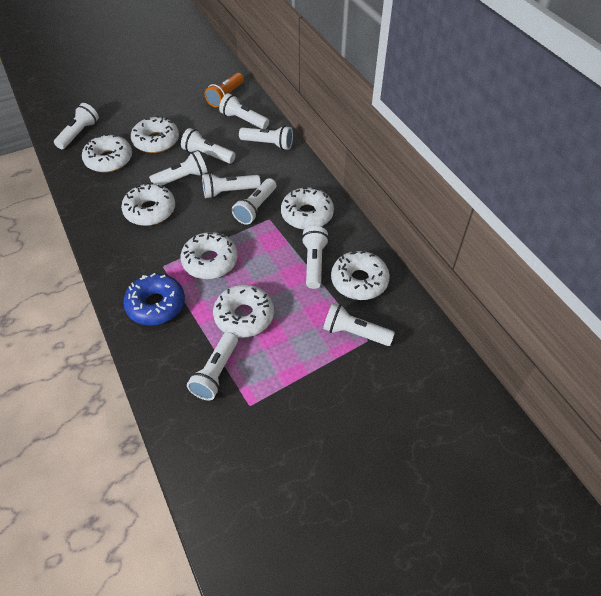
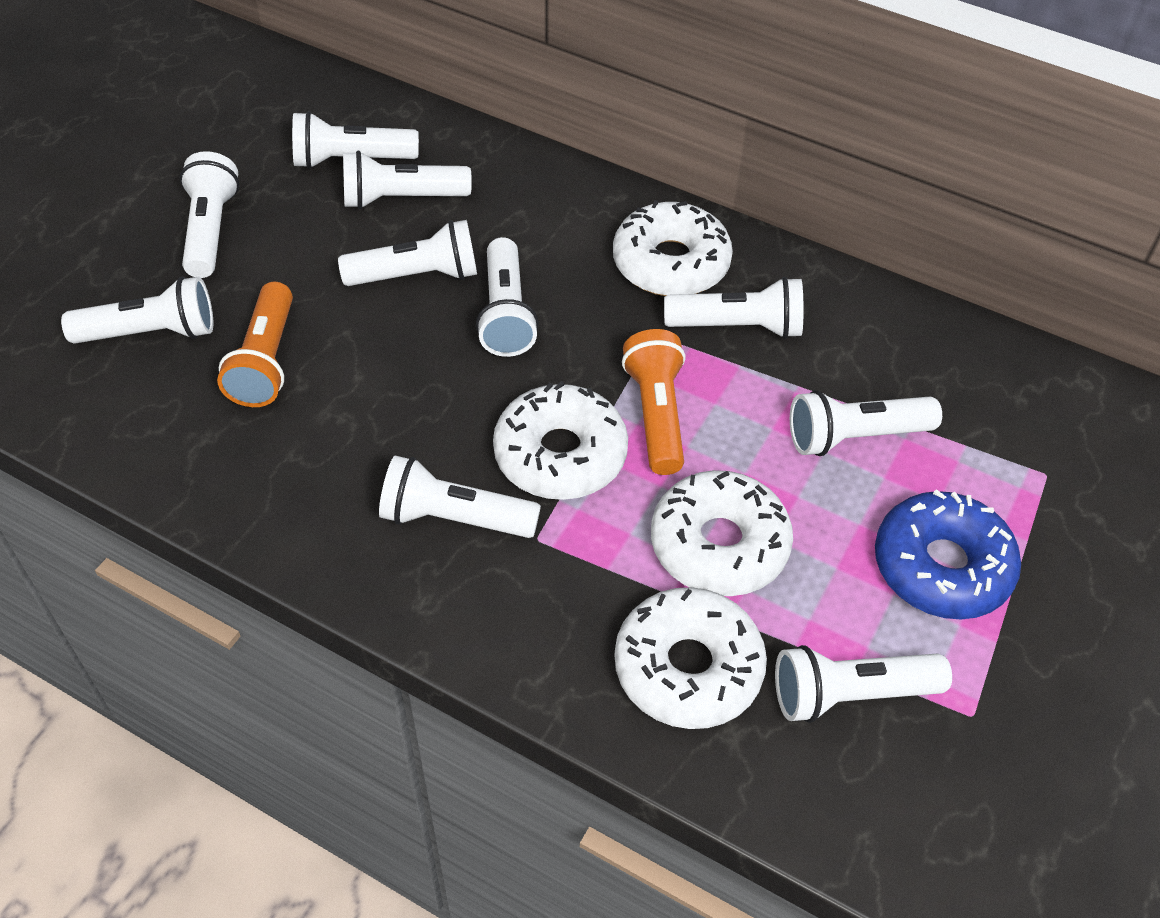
orange flashlight: [205,73,244,107] = 1 -> [217,282,293,407] [622,329,686,475] = 2
white donut: [82,133,132,172] [121,182,175,226] [131,115,179,153] [181,232,238,279] [213,284,274,338] [281,187,334,230] [331,250,390,300] = 7 -> [493,381,628,500] [613,200,733,296] [614,587,767,729] [651,470,793,596] = 4

